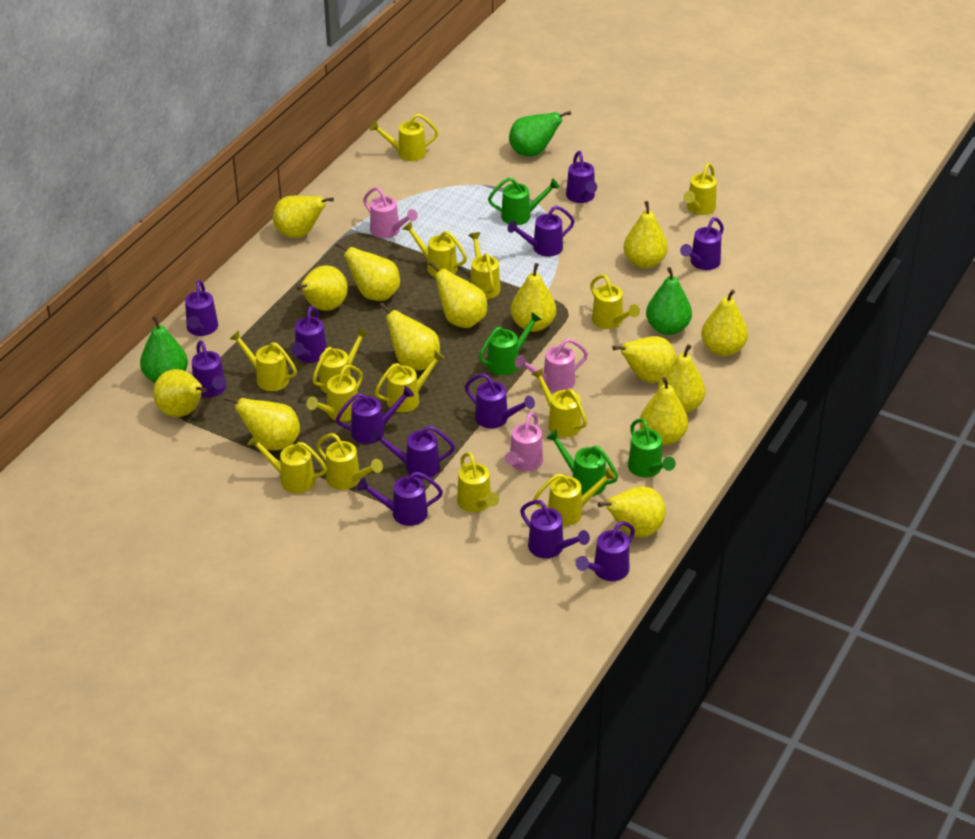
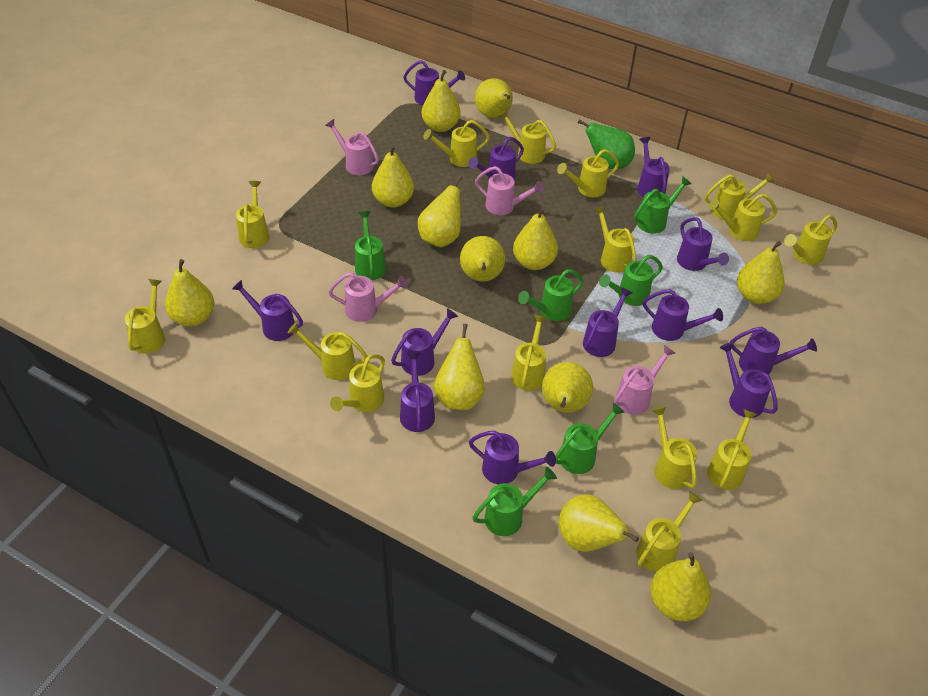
green pear: [140,316,188,383] [509,111,571,156] [646,267,692,335] = 3 -> [578,120,635,169] = 1
green watering can: [479,312,542,375] [488,177,560,225] [546,430,618,496] [628,418,676,477] = 4 -> [355,211,386,280] [472,467,557,536] [518,269,584,321] [556,403,625,474] [599,255,663,306] [634,176,691,234] = 6
pink watering can: [363,187,418,238] [505,412,543,471] [515,338,588,392] = 3 -> [325,119,379,175] [328,272,408,322] [475,166,544,215] [614,345,675,415] = 4
yellow pear: [153,369,207,417] [224,396,300,450] [273,196,334,238] [297,265,348,311] [335,242,400,301] [379,302,440,371] [429,261,487,328] [511,263,556,332] [598,486,666,537] [613,336,676,383] [624,201,668,268] [639,377,688,446] [657,344,705,413] [701,289,748,356] = 14 -> [165,259,214,327] [372,145,414,207] [418,175,463,247] [422,70,460,132] [434,324,485,410] [460,236,505,281] [475,78,513,118] [513,207,558,270] [542,362,593,413] [559,494,639,552] [650,552,711,621] [737,241,784,304] = 12
yellow watering can: [229,330,297,391] [247,434,327,493] [306,365,363,421] [312,328,368,394] [316,433,383,490] [370,114,439,161] [375,350,445,412] [403,222,467,277] [457,452,499,512] [469,232,500,299] [531,368,587,437] [533,467,616,526] [590,274,640,329] [683,163,717,215] = 14 -> [125,279,165,354] [236,181,269,248] [288,322,367,380] [330,354,385,412] [423,120,490,167] [498,110,556,164] [511,315,547,391] [557,149,619,197] [594,206,637,273] [636,491,703,572] [652,406,697,489] [705,173,774,220] [707,409,757,490] [709,194,777,241] [784,214,837,265] = 15

